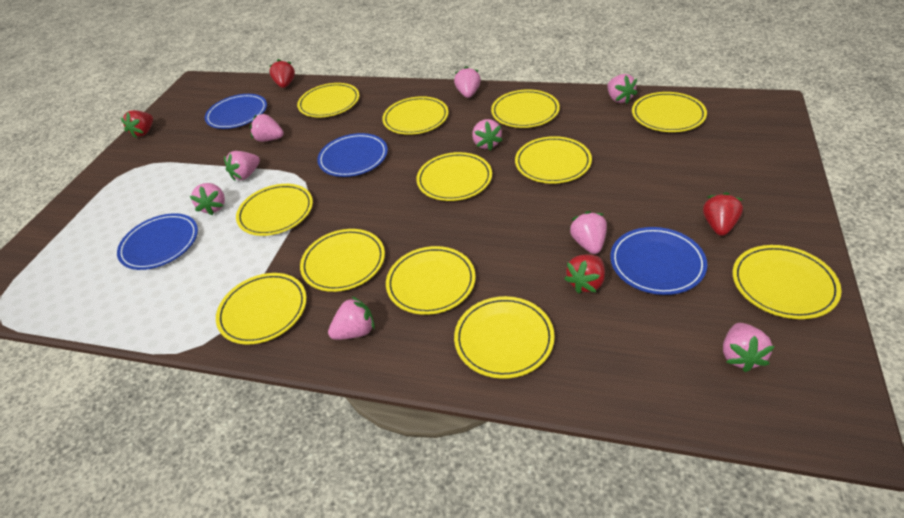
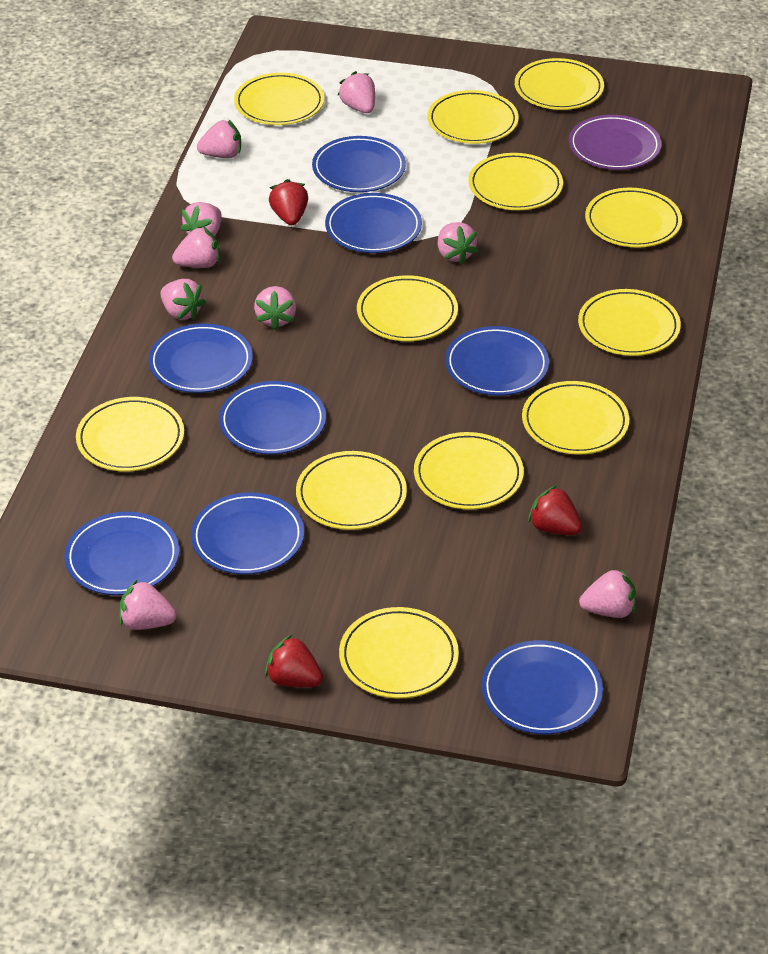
blue plate: [117,213,198,270] [205,94,267,129] [317,133,388,177] [610,227,707,295] = 4 -> [64,512,179,595] [149,324,253,393] [191,492,304,575] [219,381,326,454] [312,136,406,192] [325,193,422,253] [445,326,549,396] [481,640,603,734] = 8
purple plate: none = 0 -> [569,115,662,170] = 1
red strawberry: [121,110,153,138] [270,59,295,88] [564,254,605,294] [703,192,743,236] = 4 -> [265,635,323,687] [269,179,308,225] [528,485,582,535] = 3

